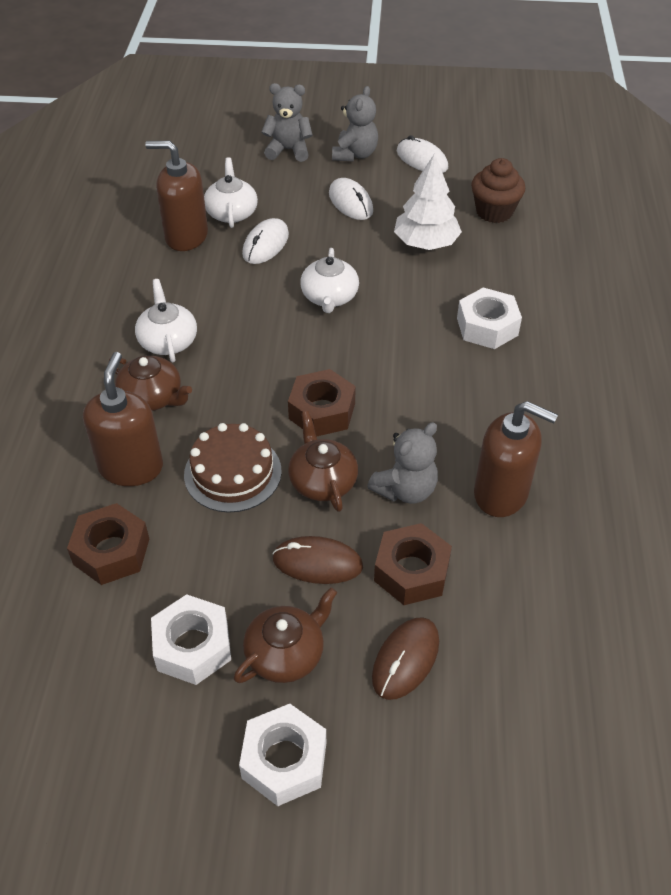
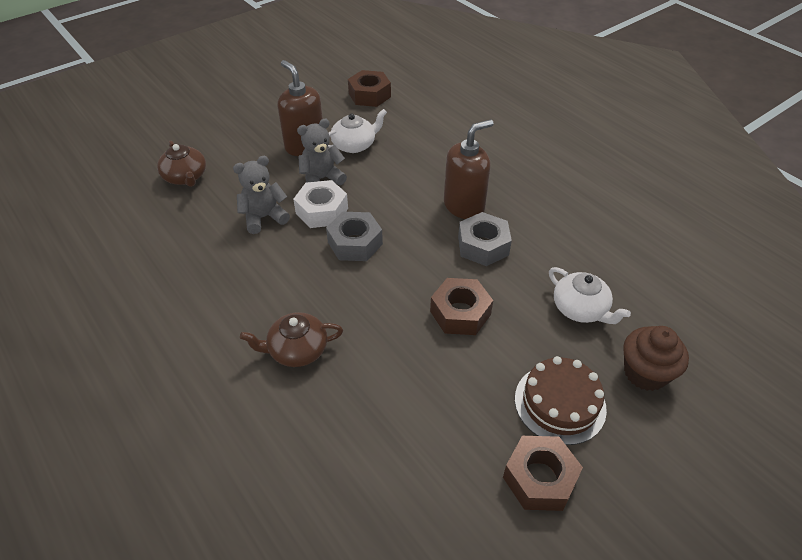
brown mouse: [272,536,363,584] [372,617,439,700] = 2 -> none = 0
brown soap dispenser: [83,352,163,486] [145,141,208,251] [474,401,558,517] = 3 -> [277,60,323,156] [444,119,494,219] = 2
brown teapot: [109,356,192,411] [234,587,338,683] [288,411,358,512] = 3 -> [157,141,206,187] [240,312,343,367] = 2
grey nut: none = 0 -> [326,212,383,261] [458,212,512,266] = 2
grey teddy bear: [261,83,313,162] [332,86,378,162] [367,422,438,503] = 3 -> [233,156,290,234] [297,119,347,185] = 2
white mouse: [242,218,289,264] [329,178,373,220] [397,135,448,173] = 3 -> none = 0
white nut: [151,594,231,685] [239,704,326,806] [457,288,522,349] = 3 -> [293,180,348,228] = 1
white teapot: [135,279,197,363] [204,157,258,228] [300,248,359,313] = 3 -> [328,109,387,153] [549,267,631,324] = 2
white tree: [394,153,462,250] = 1 -> none = 0

